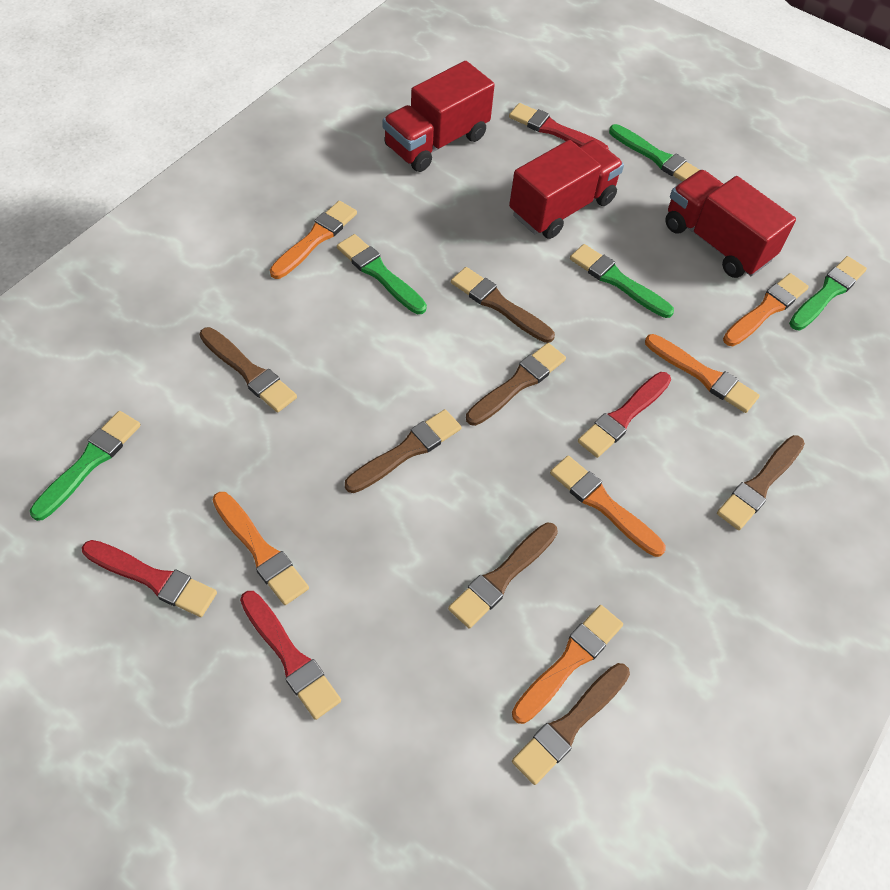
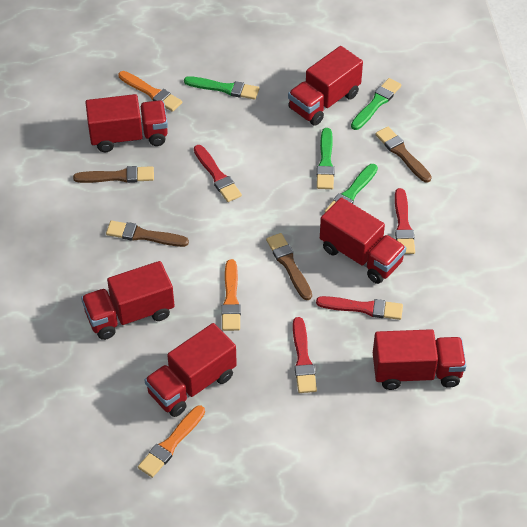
brown brush: [200,327,297,413] [345,409,461,493] [448,522,558,629] [451,267,555,343] [466,343,566,426] [512,663,630,785] [717,435,805,530] = 7 -> [73,166,154,183] [106,221,189,247] [266,233,312,300] [375,127,432,183] = 4
green brush: [30,411,141,521] [337,234,427,314] [570,244,674,318] [609,124,699,182] [789,256,867,330] = 5 -> [184,76,259,100] [317,128,335,189] [325,164,378,212] [351,78,402,130] = 4
orange brush: [212,492,309,605] [270,201,357,279] [512,605,623,724] [550,456,665,557] [645,334,760,413] [723,273,809,346] = 6 -> [119,71,182,112] [138,405,205,478] [222,259,241,331] = 3
red truck: [383,61,495,172] [509,140,624,239] [665,170,796,278] = 3 -> [81,261,175,340] [85,94,168,152] [145,323,237,417] [288,46,363,126] [320,197,406,284] [373,329,466,390] = 6

